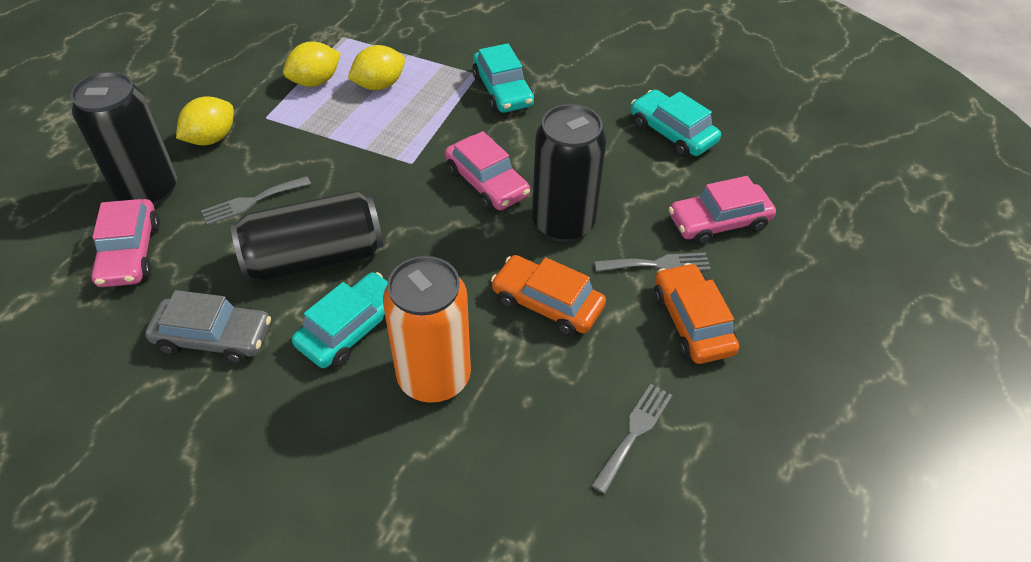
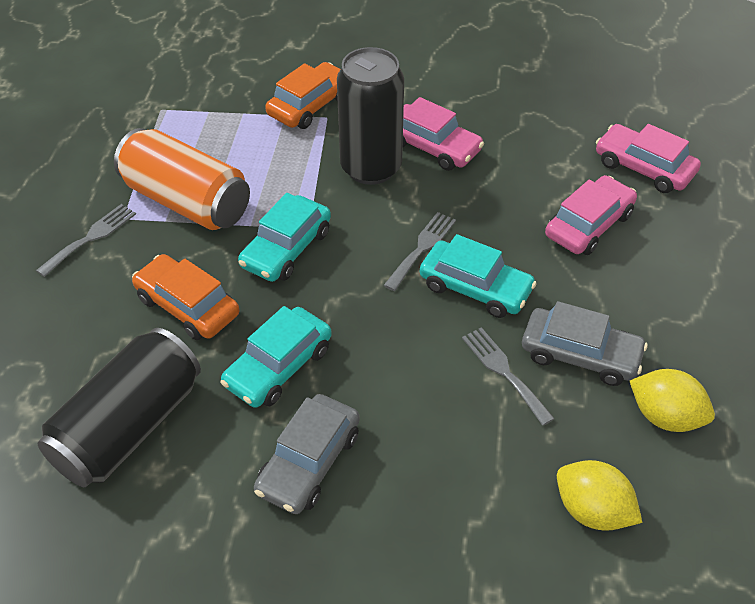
black can: [70,71,177,206] [231,191,383,281] [532,104,606,242] = 3 -> [38,328,201,487] [337,47,404,185] = 2
grey car: [145,290,271,364] = 1 -> [254,394,360,514] [522,301,648,386] = 2
yellow lemon: [176,96,234,145] [283,42,341,87] [348,45,405,90] = 3 -> [557,460,642,531] [630,369,715,432] = 2

